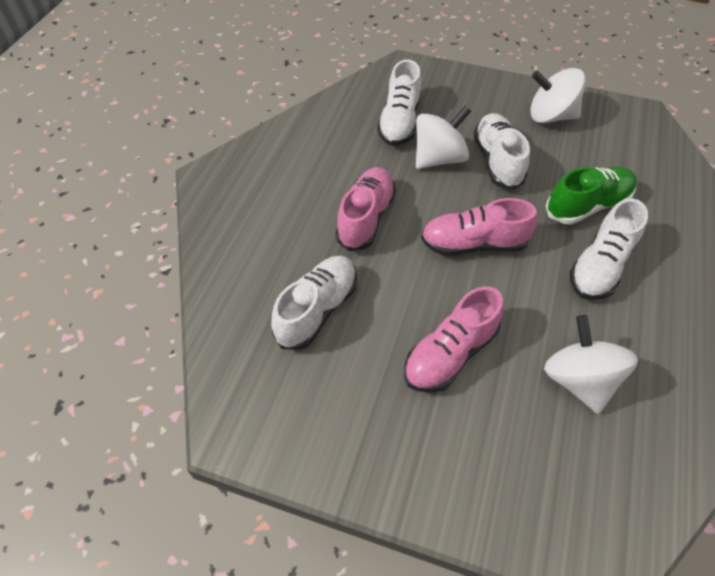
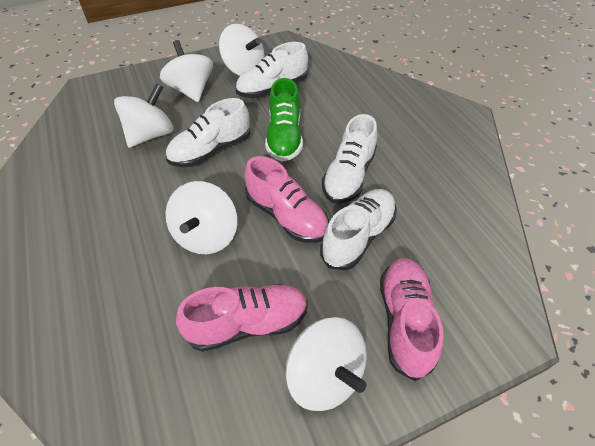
white spinning top: [416,106,471,169] [530,68,586,123] [544,315,638,414] = 3 -> [114,83,173,148] [160,40,213,102] [165,181,237,254] [219,24,265,76] [285,317,367,411] = 5

